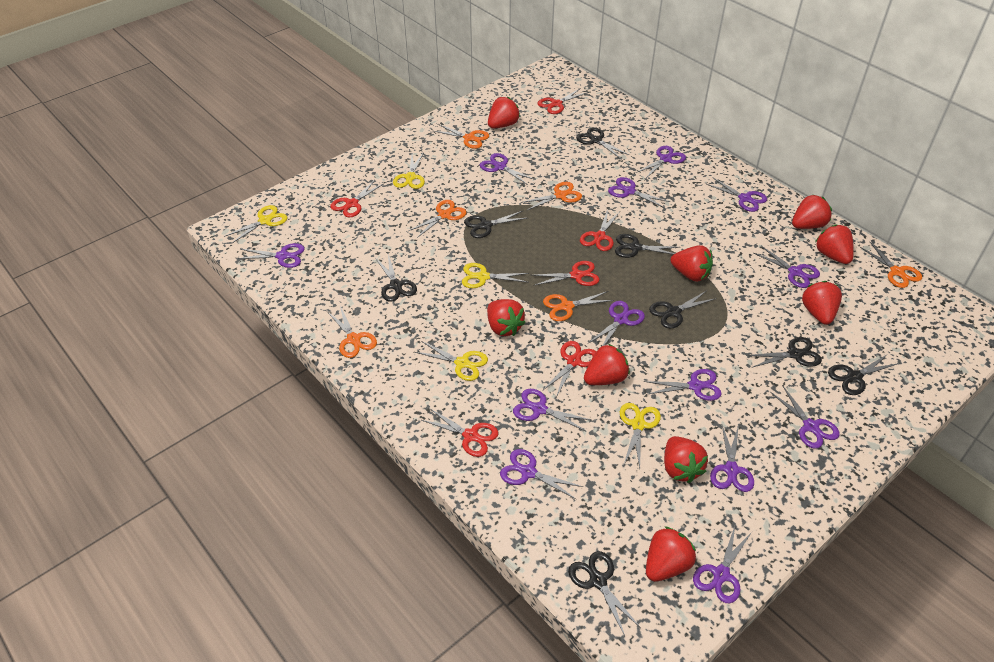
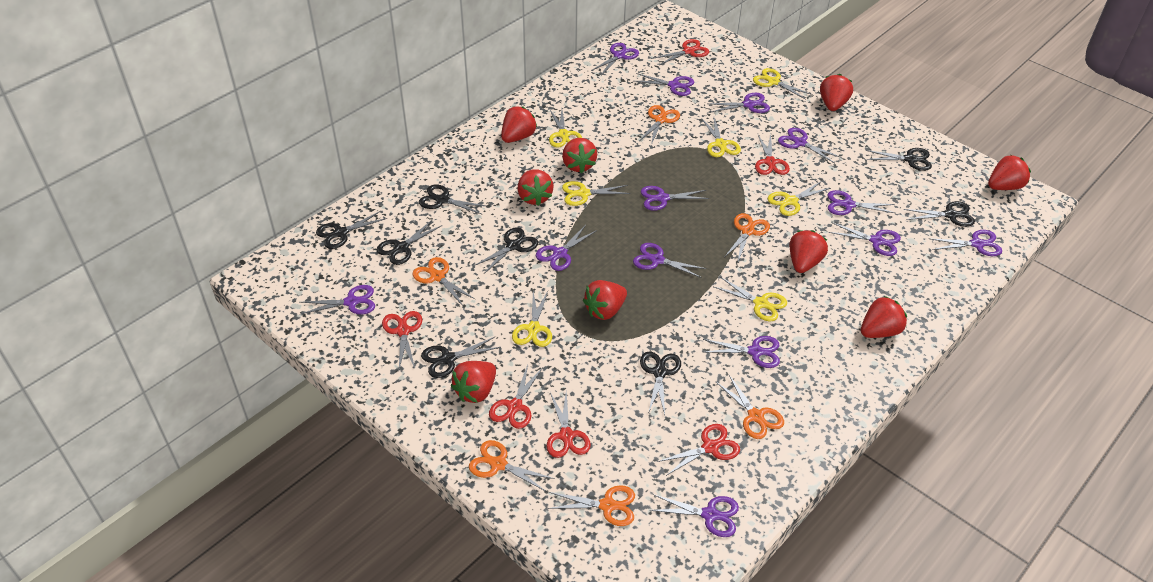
yellow scissors: [224,205,288,243] [393,152,425,189] [415,341,488,381] [462,263,529,288] [620,403,661,468] = 5 -> [512,291,552,347] [549,109,582,148] [562,181,630,206] [701,118,741,157] [713,277,787,321] [753,68,812,100] [767,181,831,216] = 7

